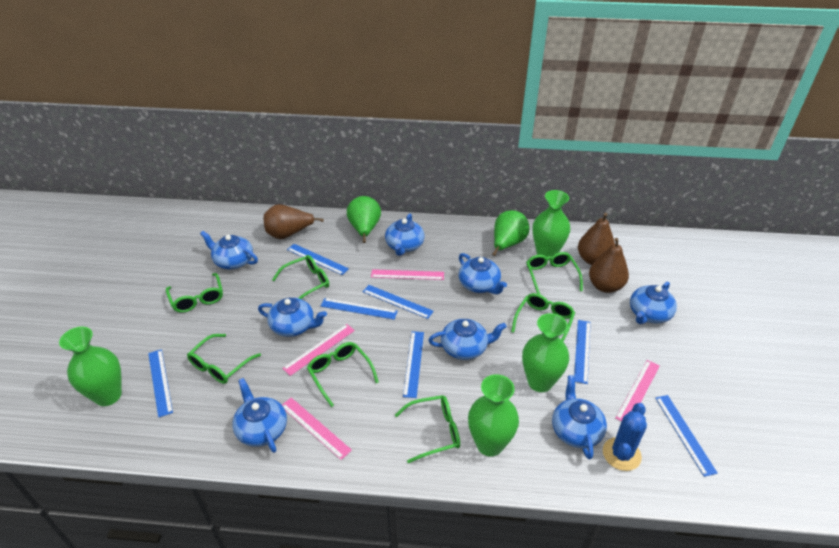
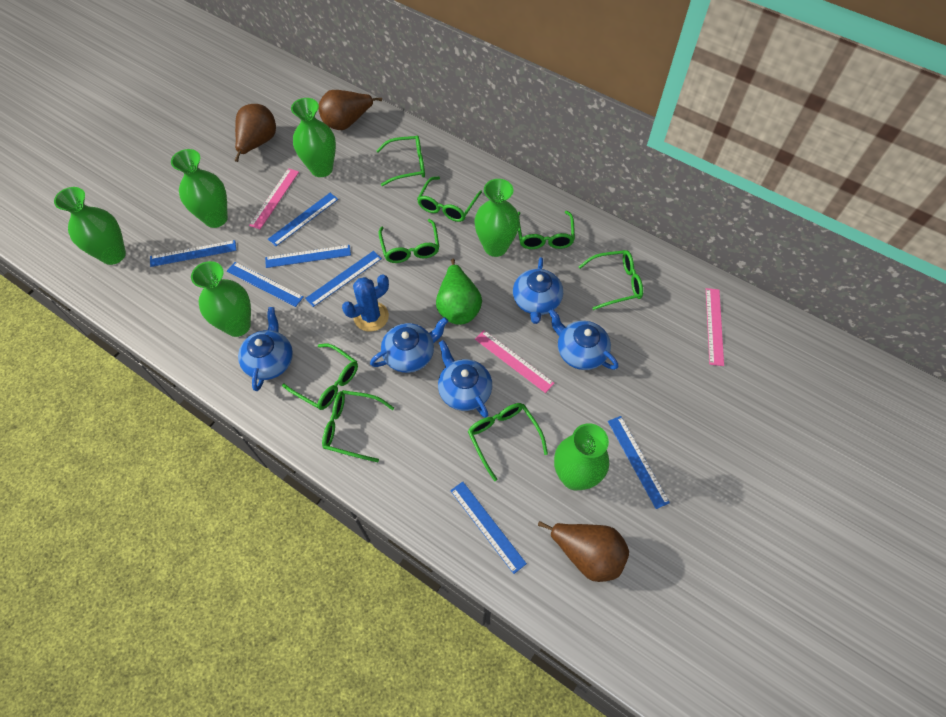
blue teapot: [200,231,258,270] [232,378,287,453] [258,298,327,337] [385,214,425,256] [428,319,507,360] [458,253,507,294] [552,375,607,459] [630,282,677,324] = 8 -> [238,307,293,391] [370,317,448,373] [438,340,492,418] [513,257,563,324] [548,309,618,370] = 5
green glasses: [166,273,223,313] [187,334,261,384] [272,255,329,299] [307,342,379,407] [395,395,460,463] [511,293,575,341] [526,252,583,294] = 7 -> [282,344,358,410] [322,390,394,462] [376,136,425,186] [379,219,439,263] [417,176,482,222] [468,403,548,481] [518,211,575,249] [578,250,643,310] = 8
green pear: [347,196,381,243] [492,210,529,256] = 2 -> [436,259,482,325] = 1
green vase: [59,327,122,406] [468,374,519,457] [522,313,569,392] [532,190,570,260] = 4 -> [54,187,126,265] [171,149,228,228] [191,261,251,337] [291,98,336,177] [474,179,520,257] [554,423,609,490] = 6
pink ruler: [282,324,355,376] [282,398,352,460] [371,269,444,280] [615,360,660,422] = 4 -> [249,168,299,229] [475,330,554,393] [706,288,724,366] = 3

